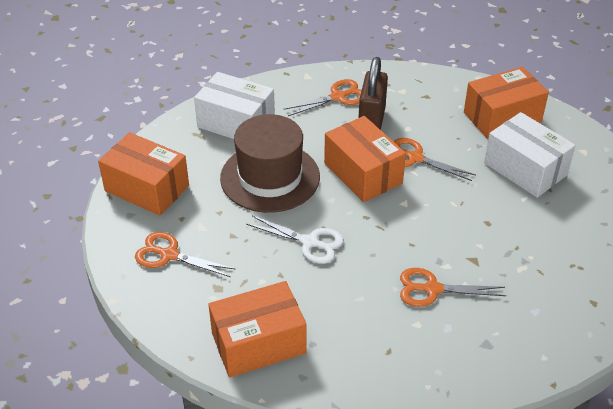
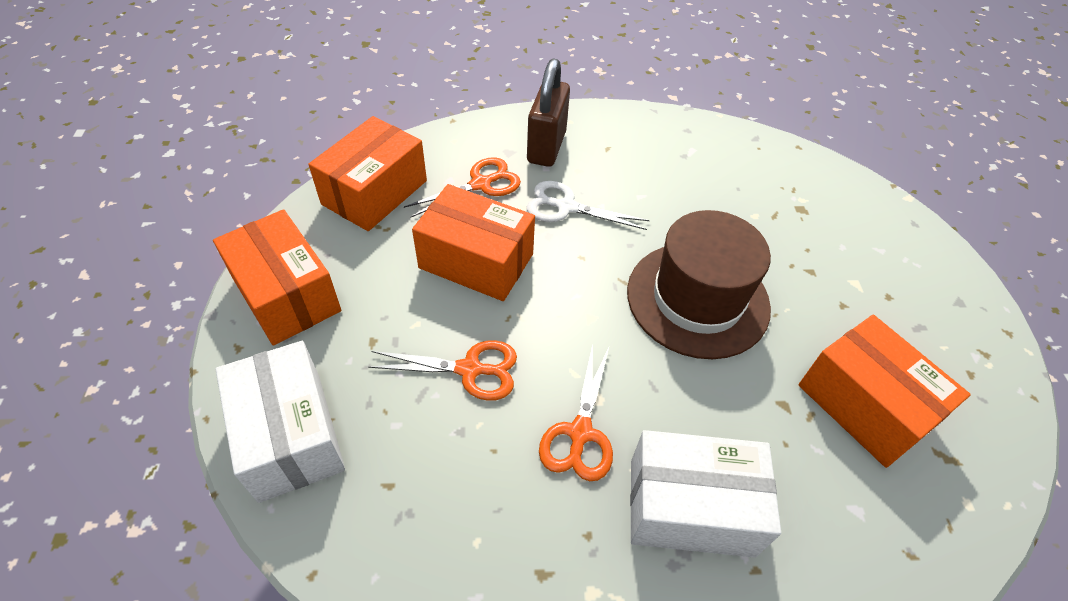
orange scissors: [135,232,236,277] [284,79,362,116] [394,138,476,181] [400,268,506,307] = 4 -> [368,340,517,401] [404,157,521,218] [539,345,613,481] = 3

